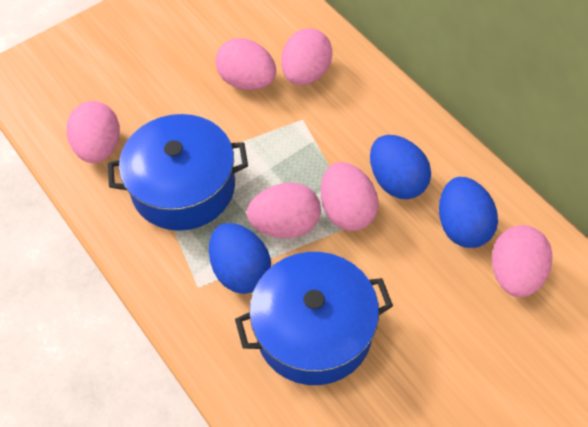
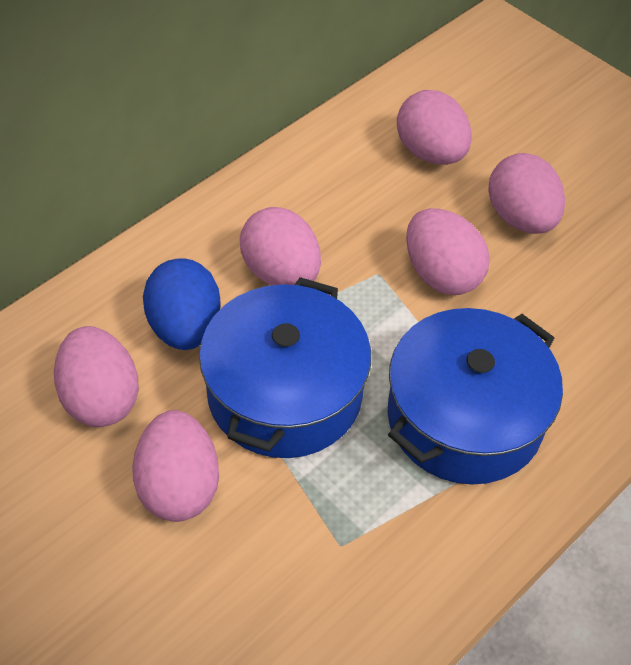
blue egg: [209,223,271,294] [370,135,431,199] [439,177,498,248] = 3 -> [143,259,221,350] = 1

